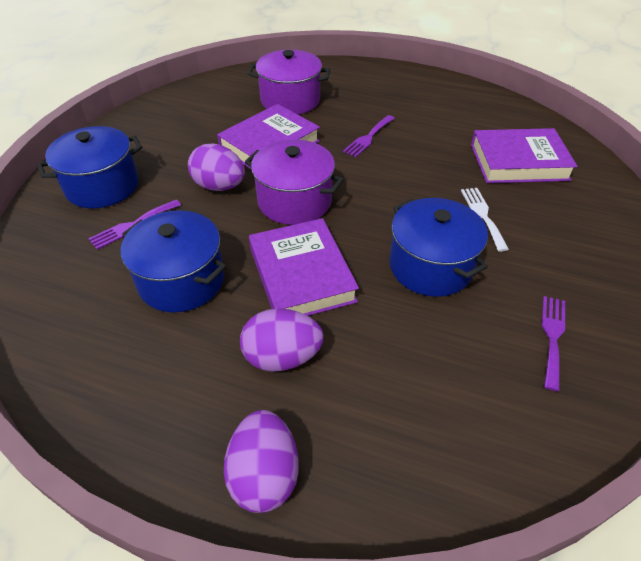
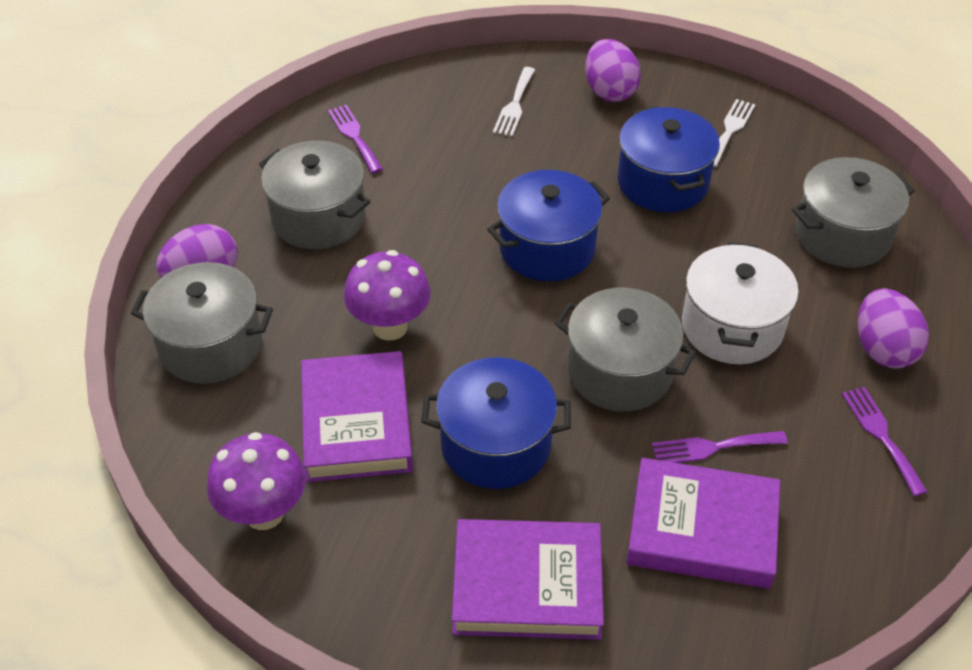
grey pot: none = 0 -> [131,262,273,384] [259,141,370,249] [555,288,696,412] [792,157,915,268] = 4
purple mushroom: none = 0 -> [207,432,306,530] [344,250,431,341] = 2
purple pot: [245,140,344,225] [248,50,330,114] = 2 -> none = 0
white fork: [461,188,509,252] = 1 -> [493,67,535,136] [713,99,755,167] = 2
white pot: none = 0 -> [682,242,799,364] = 1

